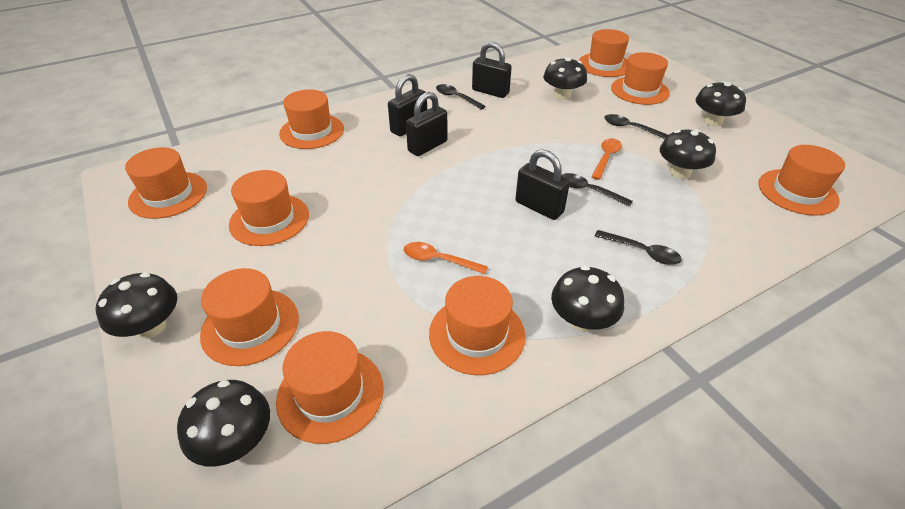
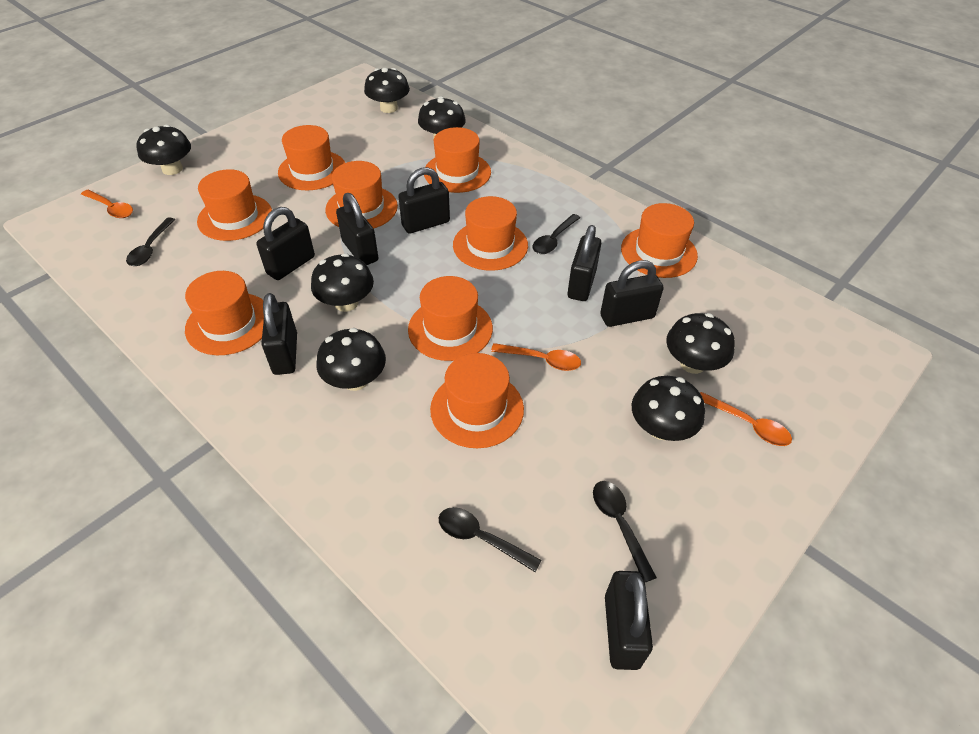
black mushroom: [96,272,177,338] [177,380,270,467] [543,57,587,100] [551,266,624,332] [660,129,716,179] [696,81,746,127] = 6 -> [136,125,191,175] [311,253,374,312] [317,328,386,391] [364,68,410,113] [418,96,466,140] [632,376,705,441] [666,313,735,374] = 7
black padlock: [388,74,427,136] [406,92,448,156] [472,42,512,98] [515,149,570,220] = 4 -> [256,207,315,280] [261,293,297,375] [336,193,378,265] [398,167,450,234] [567,225,601,301] [600,260,664,327] [605,571,653,670] = 7
orange spoon: [404,242,488,274] [591,138,622,180] = 2 -> [81,190,133,218] [491,343,581,371] [700,392,792,446] = 3

